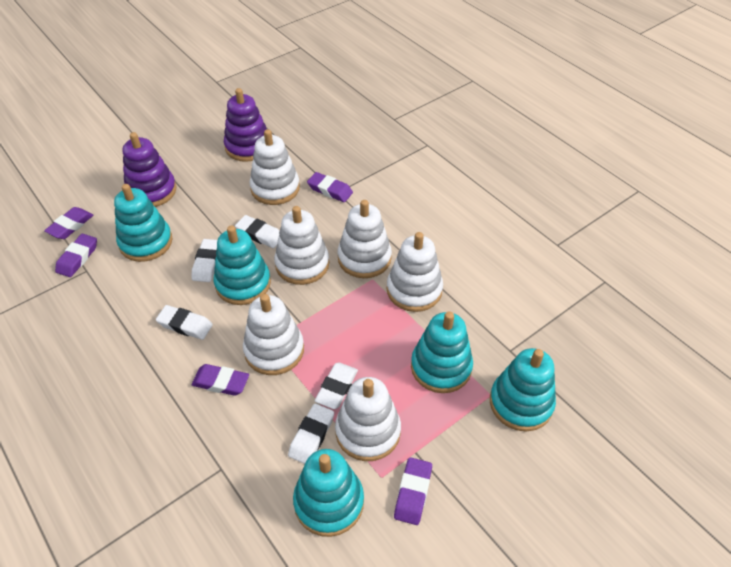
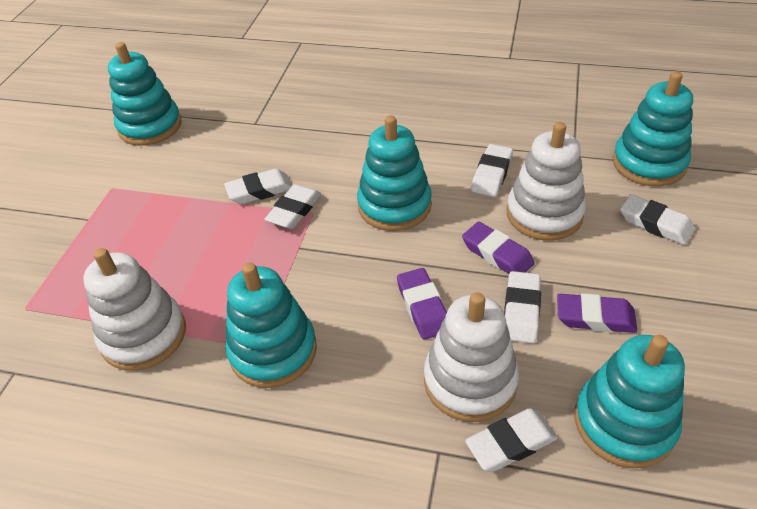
purple eraser: [44,207,93,239] [55,234,97,277] [192,364,249,396] [307,172,353,202] [394,457,432,525] = 5 -> [397,268,447,340] [462,222,534,274] [557,293,637,333] = 3
purple stacking toy: [123,132,176,207] [224,88,267,162] = 2 -> none = 0
white eraser: [156,305,213,340] [192,239,217,282] [235,215,279,248] [288,404,334,464] [315,363,358,409] = 5 -> [224,169,292,204] [265,184,321,229] [465,408,558,472] [471,144,513,197] [504,271,541,343] [620,194,695,245] = 6
white stacking toy: [243,294,304,375] [249,129,300,205] [274,206,329,285] [335,377,401,461] [338,200,392,278] [387,232,443,312] = 6 -> [83,248,186,371] [424,292,519,422] [506,122,586,241] = 3

